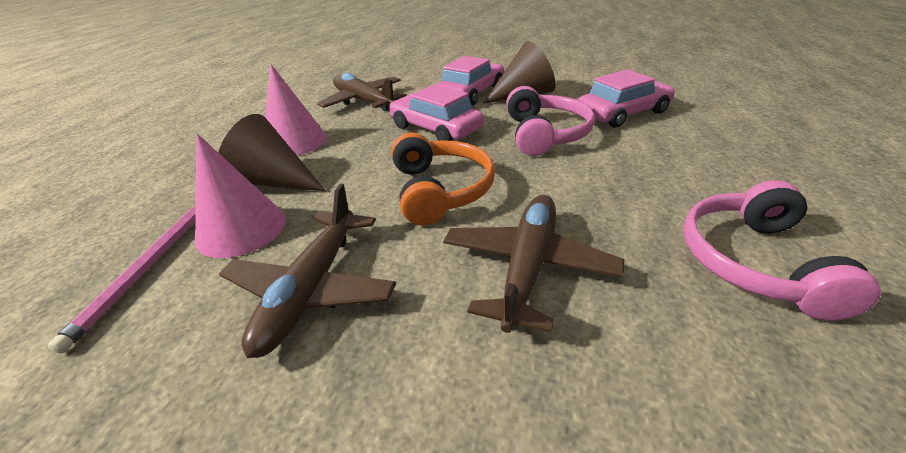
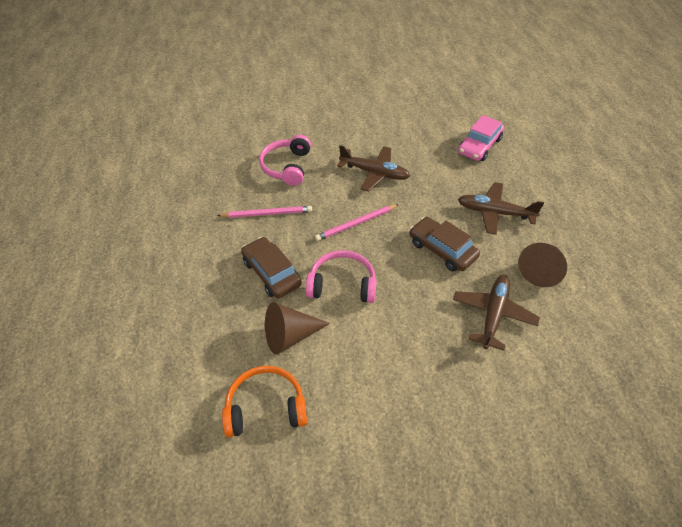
brown car: none = 0 -> [241,237,302,298] [409,217,480,271] = 2
pink car: [389,84,484,141] [436,56,504,105] [578,70,675,127] = 3 -> [458,115,504,161] = 1
pink cone: [195,134,286,258] [265,64,327,156] = 2 -> none = 0
pink pencil: [48,206,195,353] = 1 -> [217,206,312,218] [315,204,399,241] = 2

